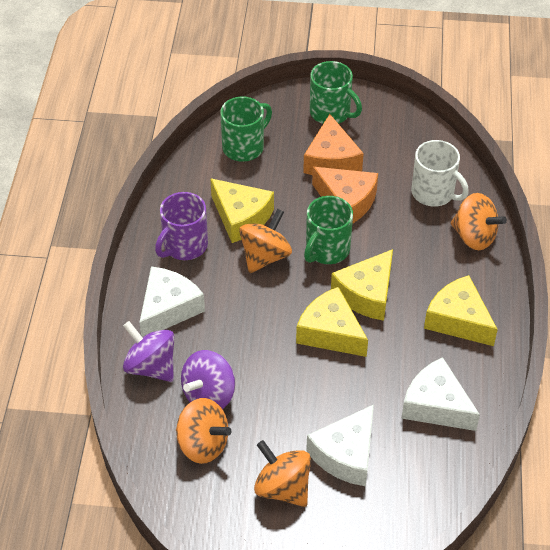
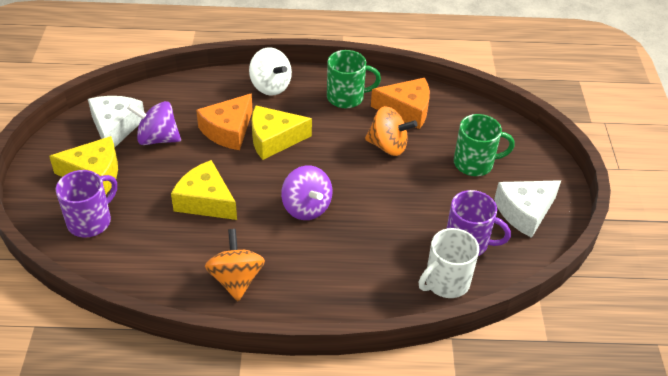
green mug: [220,97,272,162] [304,196,353,264] [310,61,362,124] = 3 -> [327,50,381,108] [454,114,515,176] = 2
orange spinning top: [176,398,231,464] [239,209,292,273] [254,440,311,507] [450,193,507,250] = 4 -> [205,229,265,301] [365,106,418,156] = 2
purple mug: [155,192,208,260] = 1 -> [56,170,117,238] [446,190,511,256] = 2
white cheese: [139,266,205,337] [306,405,374,486] [401,357,480,431] = 3 -> [88,96,144,147] [494,180,561,238] = 2
white spinning top: none = 0 -> [249,47,292,96] = 1
yellow cheese: [210,178,274,243] [296,287,368,357] [331,249,393,321] [424,275,498,346] = 4 -> [49,136,118,194] [171,160,237,220] [252,105,312,160] = 3

